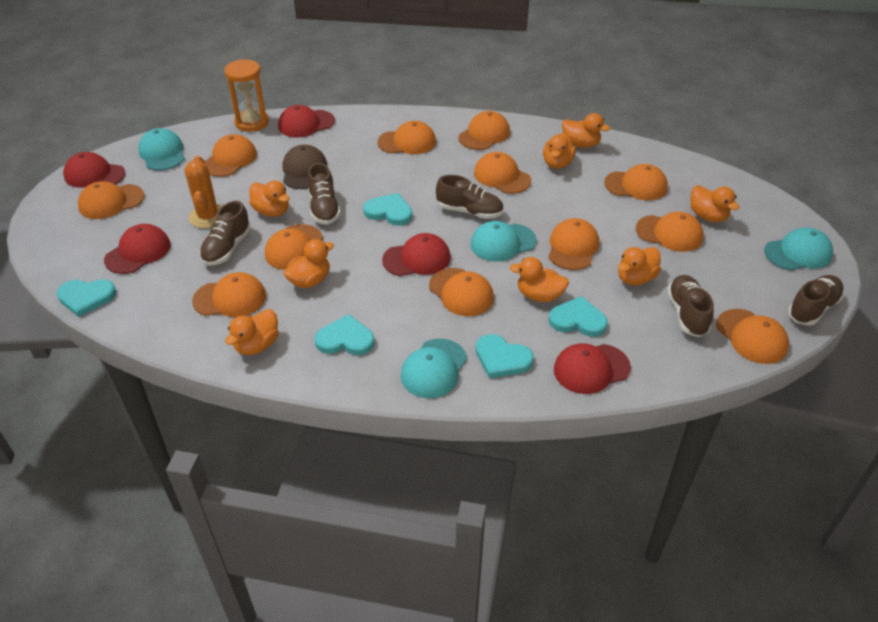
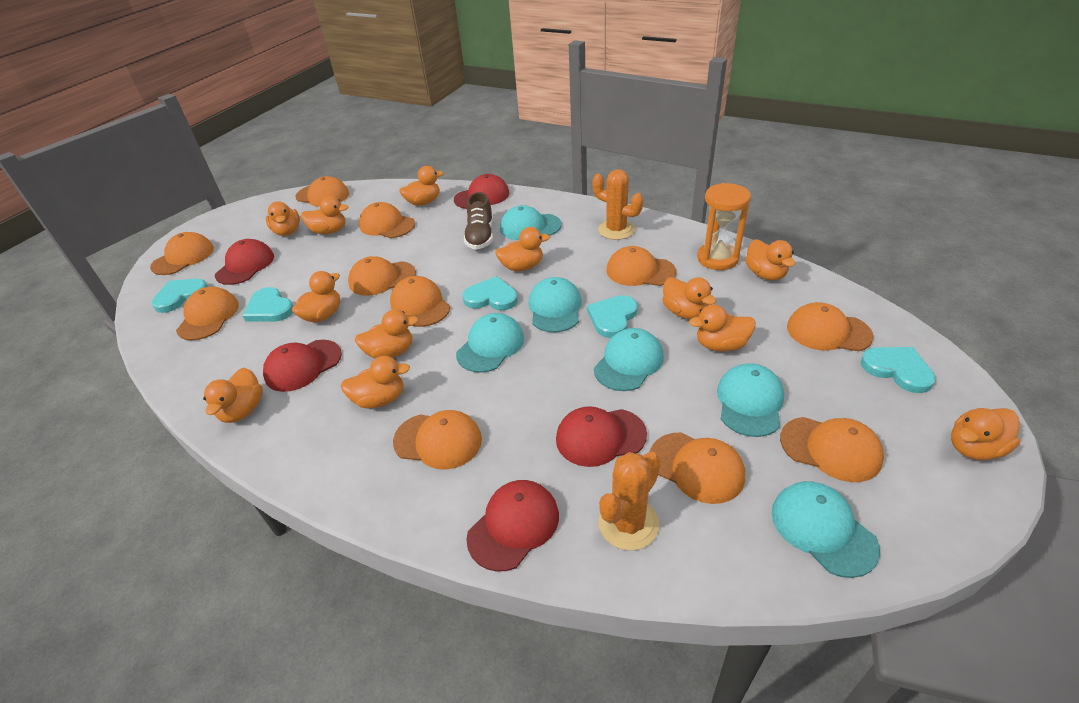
brown cap: [283,145,327,189] = 1 -> none = 0
brown shoe: [199,201,251,266] [308,163,341,225] [436,175,504,219] [667,275,714,337] [788,275,844,326] = 5 -> [464,192,493,250] = 1
orange cactus: [185,156,222,228] = 1 -> [592,169,643,240] [598,452,661,550] = 2
orange cap: [78,181,144,219] [192,272,266,317] [205,134,257,177] [265,224,323,270] [377,121,436,154] [429,268,494,316] [458,111,510,150] [474,152,531,194] [549,218,599,270] [604,164,668,200] [636,212,704,252] [716,309,789,364] = 12 -> [150,232,214,275] [176,287,239,340] [296,176,349,207] [348,256,416,296] [359,202,415,238] [390,276,450,327] [393,410,482,470] [606,246,676,286] [650,432,745,504] [780,417,884,482] [787,302,874,351] = 11
orange duck: [225,309,279,355] [249,180,290,217] [283,239,334,288] [510,257,569,302] [543,133,576,169] [562,113,610,148] [618,247,661,285] [691,185,739,222] = 8 -> [203,368,263,423] [266,201,300,236] [292,271,340,323] [301,196,349,234] [341,356,410,408] [355,309,419,359] [399,166,444,206] [495,227,550,271] [663,277,716,319] [689,305,756,352] [745,239,795,281] [951,408,1021,460] = 12
turquoise cap: [138,128,184,170] [401,339,467,398] [471,221,536,262] [764,227,833,271] = 4 -> [456,313,524,373] [500,205,562,240] [529,277,582,332] [594,328,664,391] [717,363,784,437] [772,481,880,578] = 6

